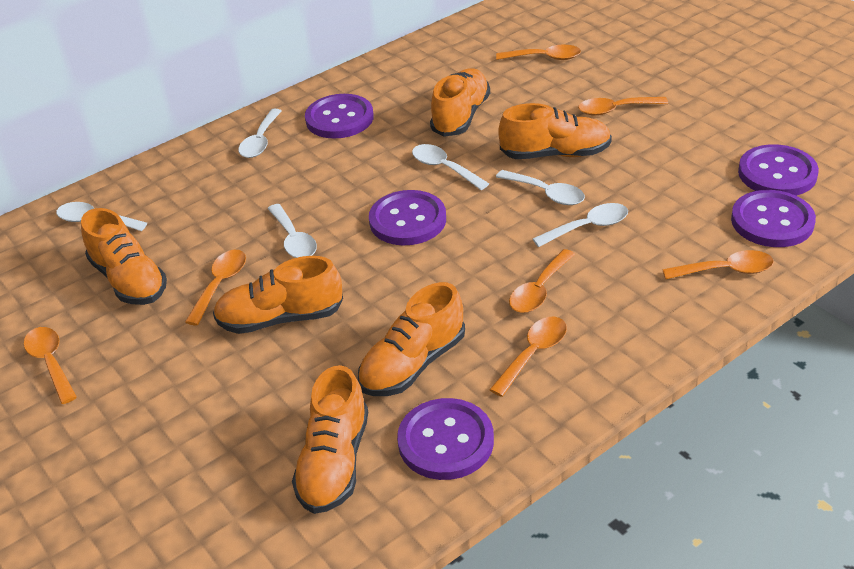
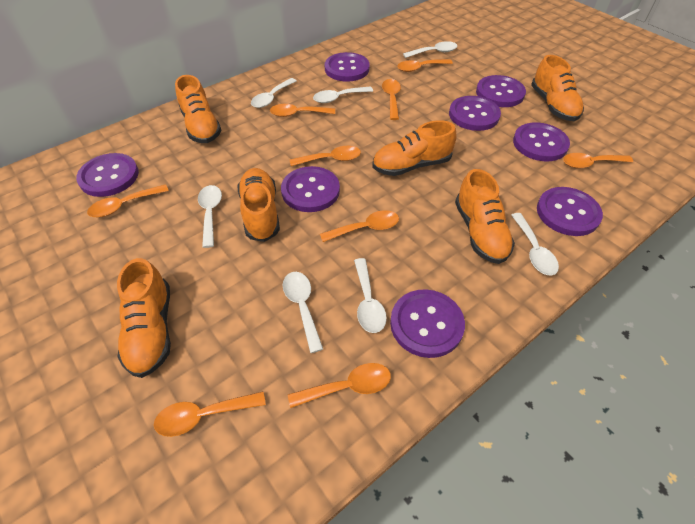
orange spoon: [24,327,77,404] [185,250,246,326] [489,317,567,397] [496,45,581,60] [509,249,575,313] [578,97,668,116] [662,250,774,279] = 7 -> [87,184,169,218] [154,391,266,437] [270,104,335,117] [288,363,391,408] [290,146,361,166] [320,210,399,242] [382,79,401,120] [397,59,453,72] [563,153,633,168] = 9
purple button: [305,94,374,139] [369,190,446,245] [397,398,494,480] [731,190,816,247] [738,144,819,196] = 5 -> [76,153,139,197] [281,166,340,212] [325,52,370,82] [390,289,465,358] [449,96,501,131] [476,75,526,107] [513,122,570,161] [537,187,603,236] = 8
white spoon: [56,202,147,231] [238,109,282,158] [268,204,317,258] [412,144,489,190] [496,170,585,205] [533,203,628,247] = 6 -> [198,185,222,248] [251,78,296,108] [283,272,323,353] [313,86,373,103] [354,258,387,333] [403,41,457,58] [511,213,559,275] = 7

